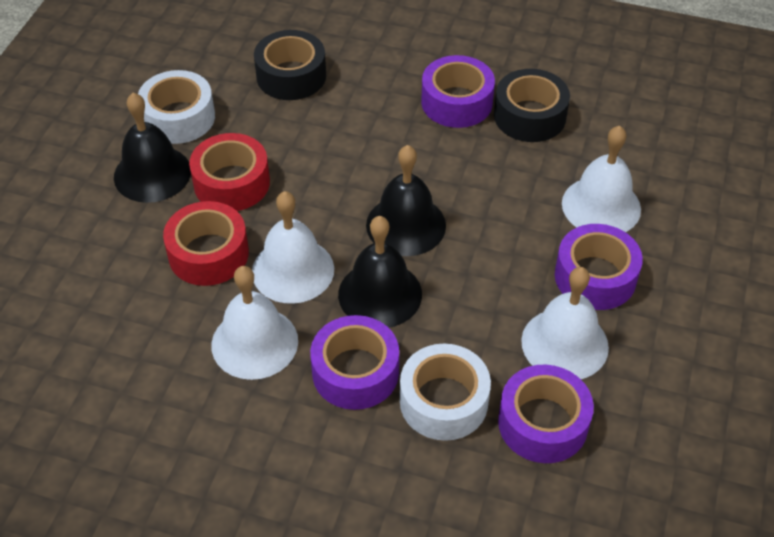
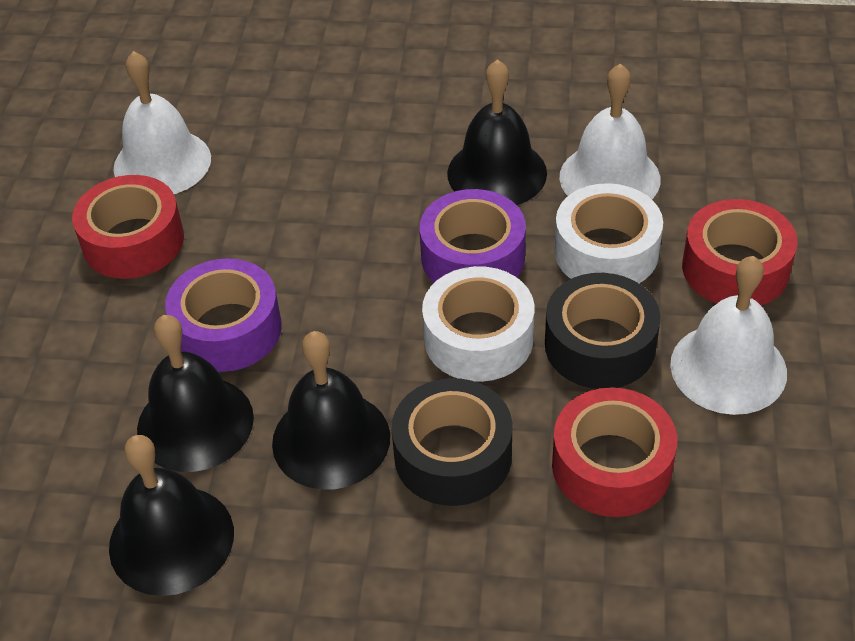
black bell: [114,93,191,203] [338,216,422,328] [366,145,446,256] = 3 -> [109,435,234,596] [137,315,254,472] [272,331,390,490] [447,59,547,205] = 4
purple tape: [310,315,399,410] [421,55,495,128] [498,365,594,463] [555,224,643,310] = 4 -> [165,259,282,372] [420,189,526,283] = 2
red tape: [163,201,249,286] [189,133,270,211] = 2 -> [72,175,184,279] [552,387,677,517] [682,199,797,306] = 3
white bell: [211,266,298,380] [252,191,334,304] [521,267,609,379] [562,126,641,232] = 4 -> [113,51,211,194] [559,63,661,199] [670,256,787,415] = 3

